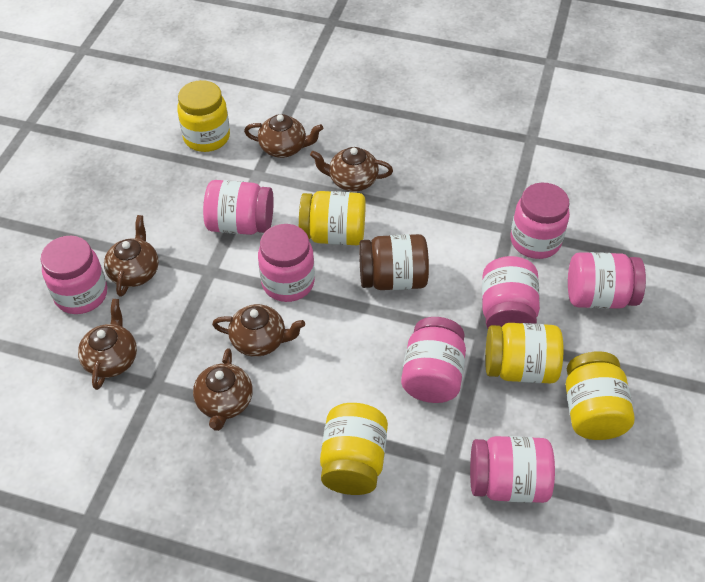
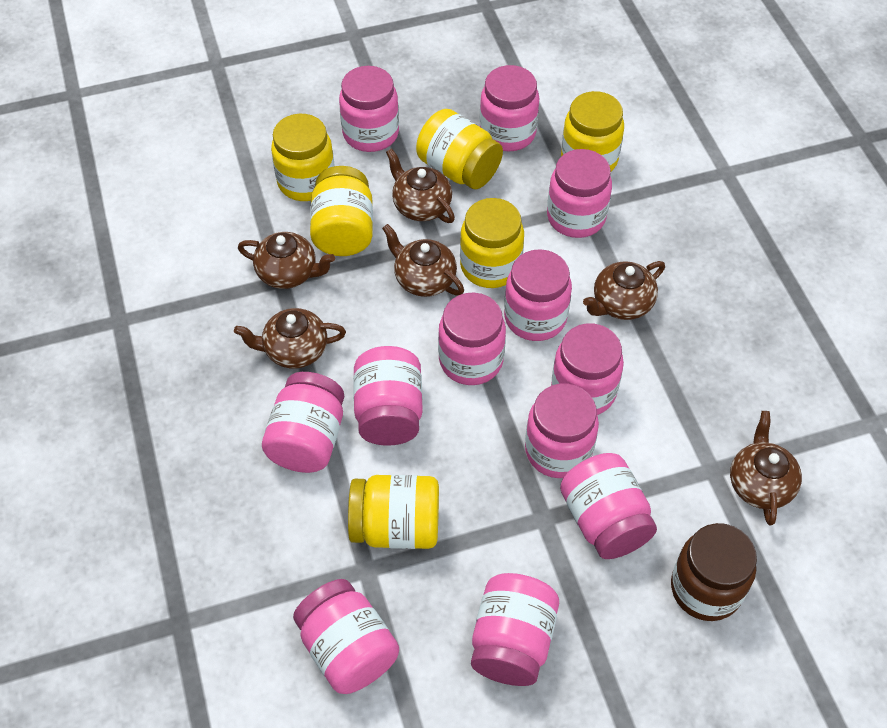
pink jar: [40,236,107,314] [203,180,274,235] [258,224,315,302] [401,317,466,403] [470,436,555,503] [482,256,540,328] [510,183,570,259] [568,252,646,309] = 8 -> [262,372,344,473] [293,579,399,694] [339,66,399,152] [353,346,423,446] [438,293,506,385] [471,573,559,686] [479,65,539,151] [504,249,572,341] [525,384,599,478] [547,149,612,238] [551,323,624,415] [560,453,657,559] = 12
yellow jar: [177,80,230,152] [299,191,366,245] [320,403,388,495] [485,323,564,383] [566,352,635,440] = 5 -> [271,114,335,201] [310,166,373,256] [348,475,439,549] [416,109,503,189] [460,198,524,288] [561,91,624,171] = 6

